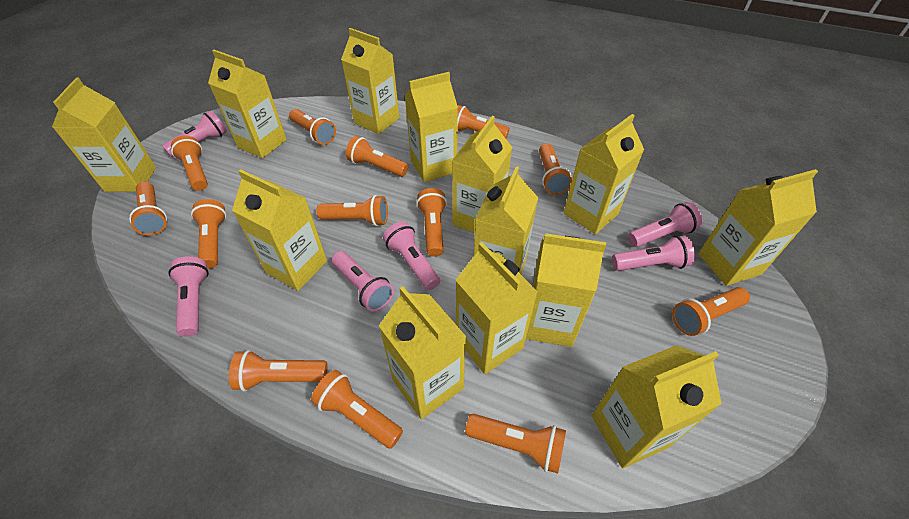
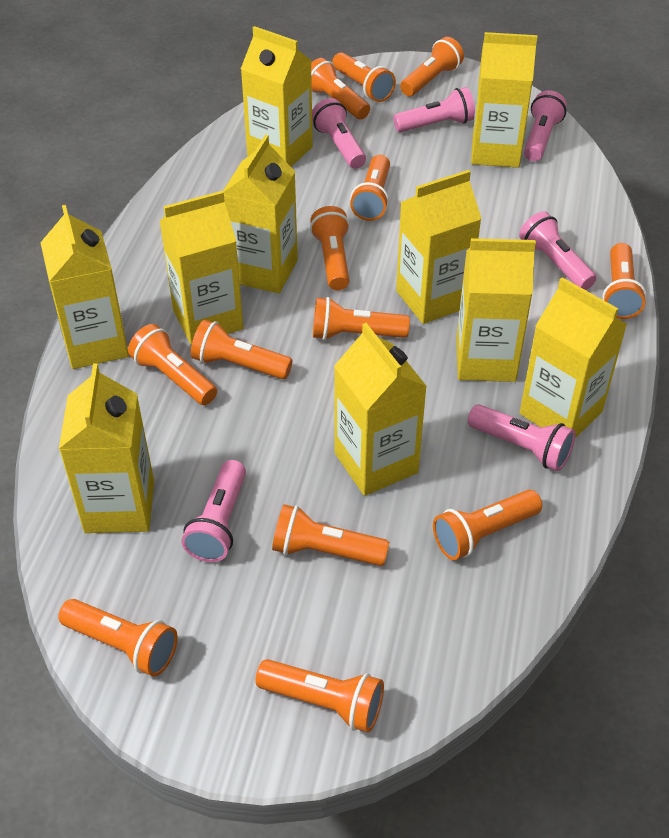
yellow carton: [52,78,156,192] [208,50,287,158] [232,169,327,291] [341,28,399,134] [379,286,466,419] [405,72,458,182] [452,116,512,233] [456,242,538,374] [473,166,538,274] [526,233,606,347] [564,114,644,234] [592,345,722,468] [698,169,818,286] = 13 -> [40,205,129,369] [59,363,154,533] [159,191,243,345] [223,135,298,293] [241,26,313,167] [334,323,427,496] [396,170,482,324] [456,238,536,382] [471,32,537,168] [520,277,627,438] = 10

